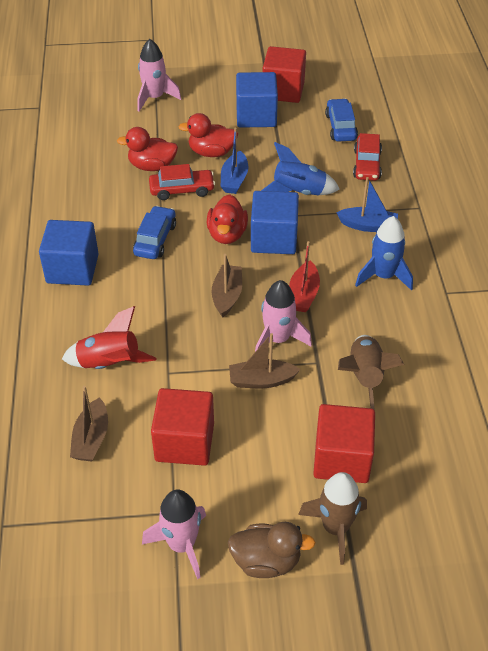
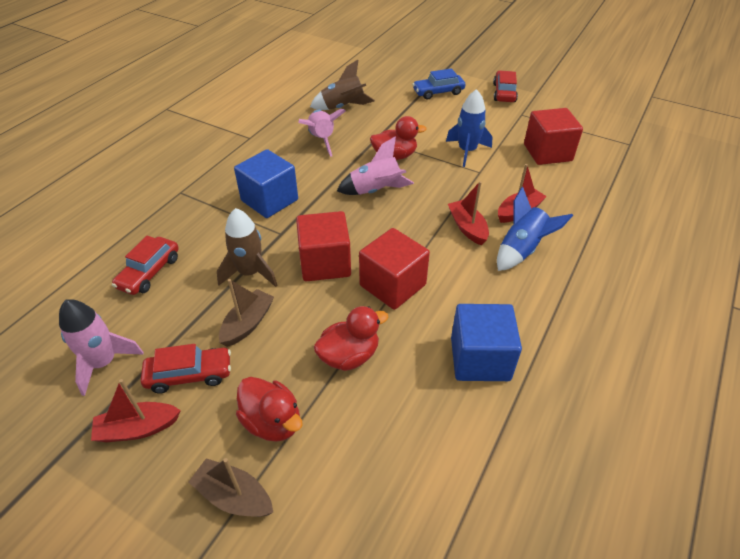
blue boat: [221,128,249,194] [337,177,398,232] = 2 -> none = 0
blue car: [133,206,176,259] [325,99,358,142] = 2 -> [412,68,465,100] = 1
blue cube: [39,220,99,286] [236,72,278,128] [251,191,299,254] = 3 -> [234,149,298,218] [451,304,522,381] = 2
brown boat: [70,386,108,462] [211,254,242,318] [229,333,301,389] = 3 -> [188,458,273,517] [219,279,274,347] = 2
brown duck: [228,522,316,578] = 1 -> none = 0
red boat: [289,241,320,312] = 1 -> [91,379,181,442] [448,181,489,245] [498,164,547,223] = 3
red car: [149,164,215,200] [353,133,382,181] = 2 -> [112,236,179,295] [141,344,231,394] [493,71,518,102] = 3
red rocket: [62,306,156,369] = 1 -> none = 0

